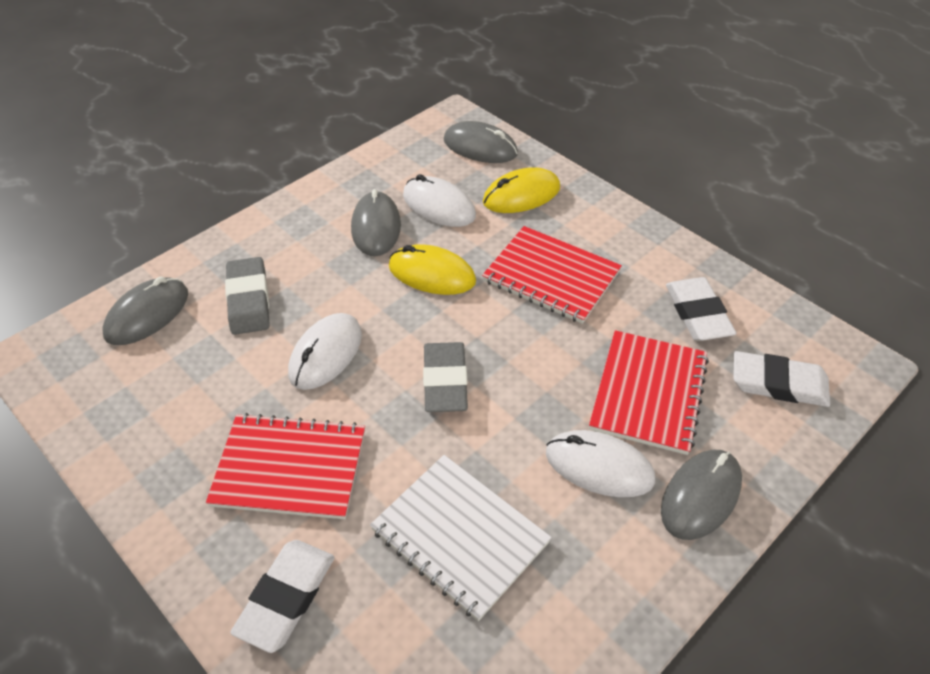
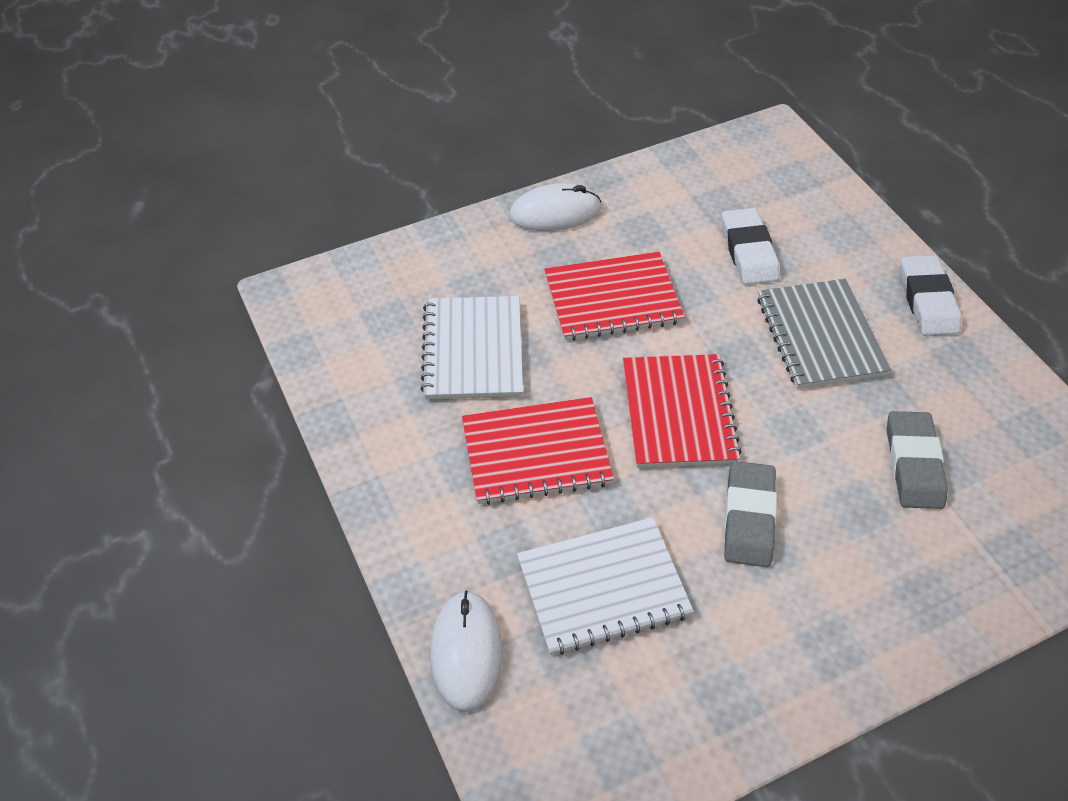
grey mouse: [103,277,188,345] [351,189,401,256] [443,121,518,163] [661,450,742,540] = 4 -> none = 0
grey notebook: none = 0 -> [757,279,891,389] = 1
white eraser: [230,540,335,653] [666,277,737,341] [733,351,830,407] = 3 -> [722,208,780,285] [900,255,961,336] = 2
white mouse: [288,313,362,390] [403,174,476,227] [546,430,655,497] = 3 -> [430,591,502,712] [509,183,601,231] = 2
white notebook: [370,455,552,621] = 1 -> [420,296,523,399] [517,517,694,655] = 2
yellow mouse: [389,244,476,295] [483,167,560,213] = 2 -> none = 0

